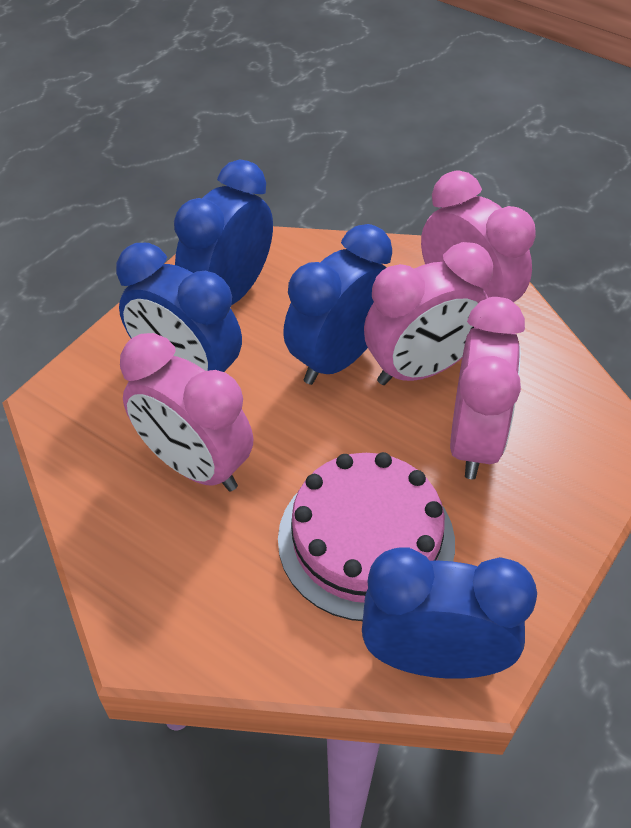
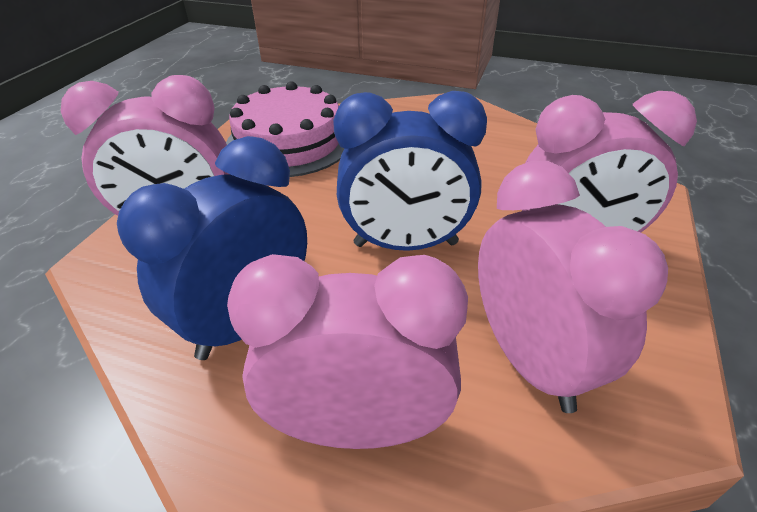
blue clock: [116,243,242,372] [174,159,273,305] [283,224,392,385] [362,548,537,679] = 4 -> [117,136,307,360] [333,91,487,251] = 2

